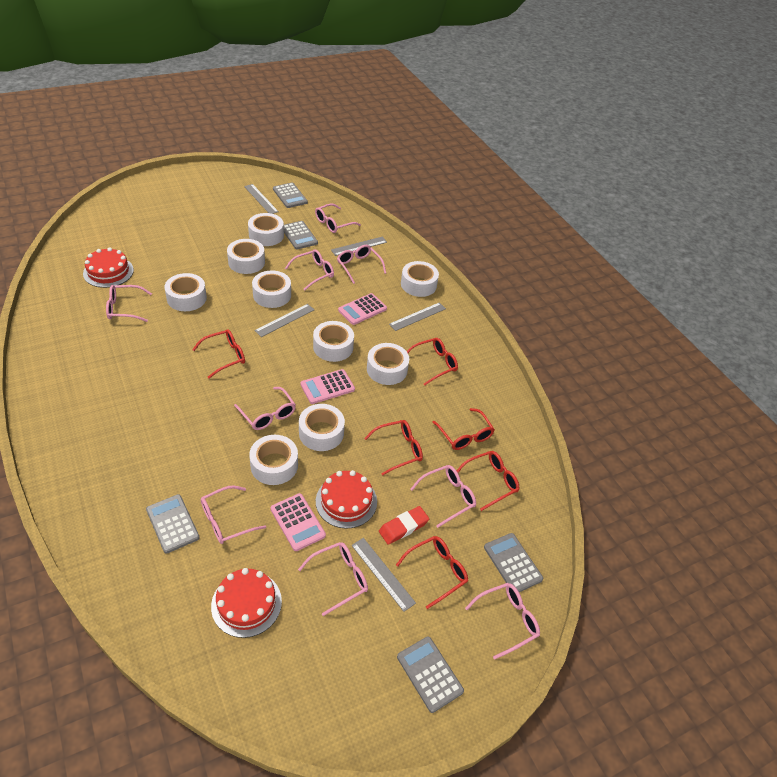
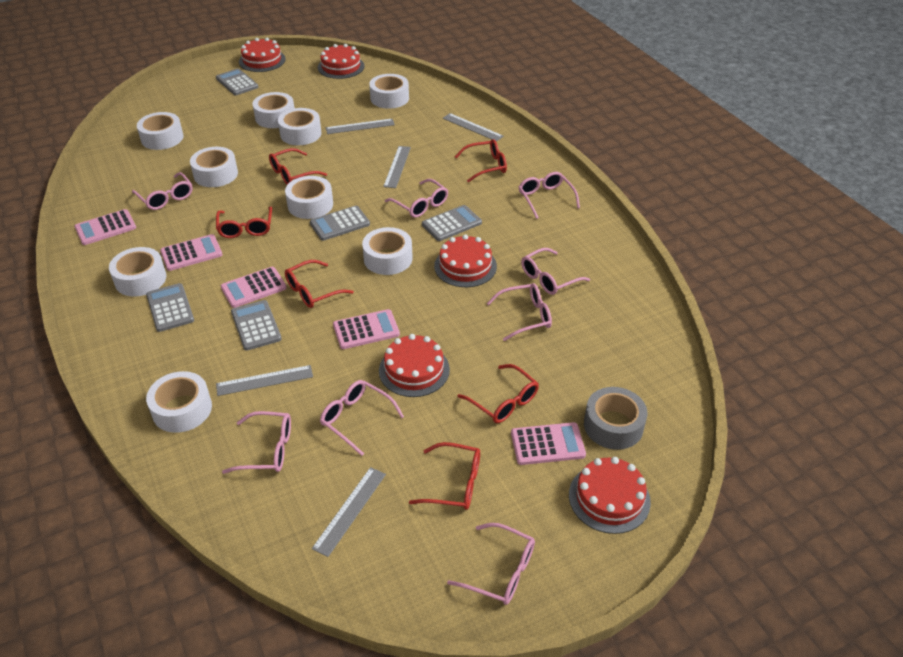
grey tape: none = 0 -> [584,387,648,450] = 1
pink calculator: [271,493,326,551] [300,369,355,404] [338,293,387,325] = 3 -> [75,209,136,245] [160,234,222,271] [221,267,287,308] [333,309,400,349] [511,422,586,465] = 5
pink glasses: [106,285,152,322] [201,485,266,544] [234,387,296,430] [285,249,334,290] [298,542,368,616] [315,204,361,233] [337,245,386,284] [411,465,476,528] [465,583,540,660] = 9 -> [132,172,193,210] [222,411,291,474] [320,380,404,456] [385,179,448,218] [447,523,535,605] [487,283,552,341] [519,172,580,219] [521,248,590,295] = 8
red cake: [83,247,134,288] [211,568,282,638] [316,470,377,528] = 3 -> [239,38,286,72] [318,44,365,79] [379,334,450,397] [434,234,497,287] [569,457,651,534] = 5
red eraser: [379,506,429,545] = 1 -> none = 0

